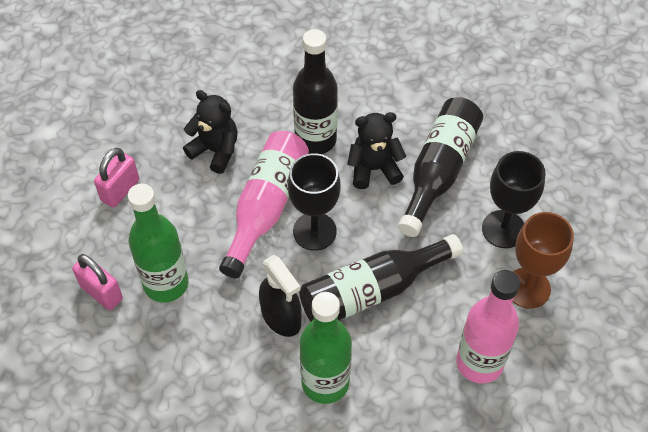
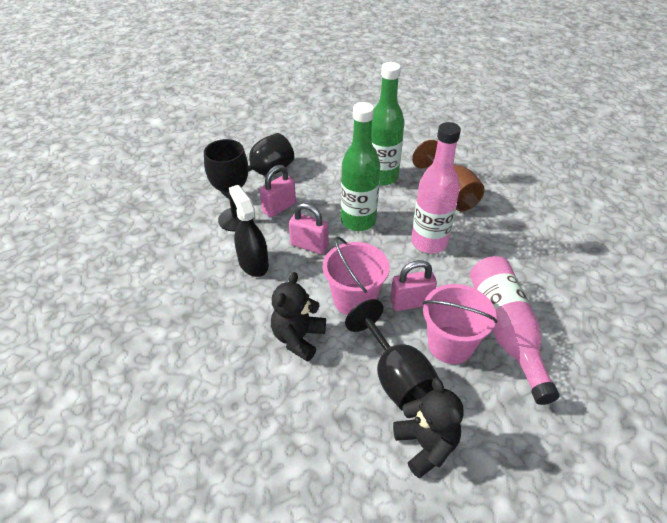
black bottle: [293,29,338,154] [299,234,463,322] [398,97,483,237] = 3 -> none = 0
black goblet: [288,153,341,251] [482,151,545,248] = 2 -> [204,139,248,231] [220,133,294,199] [345,299,439,411] = 3
pink bucket: none = 0 -> [323,236,390,315] [422,284,497,364] = 2
pink padlock: [72,254,123,310] [94,148,139,208] = 2 -> [260,165,296,217] [289,203,329,254] [390,260,437,311] = 3

